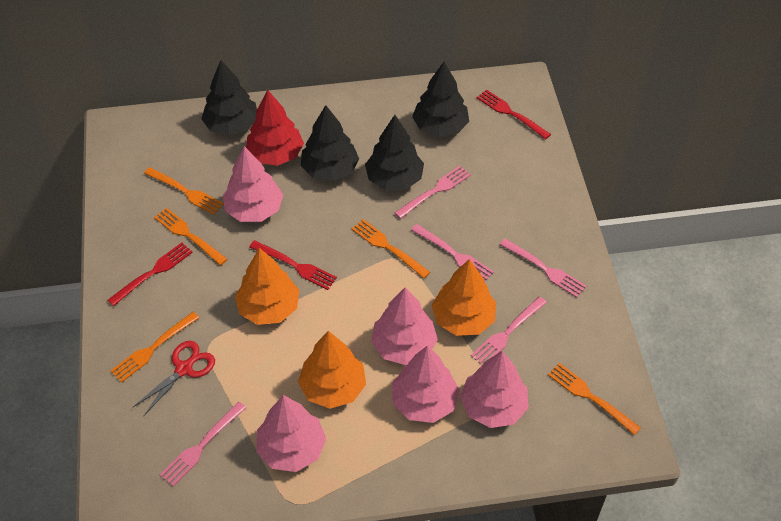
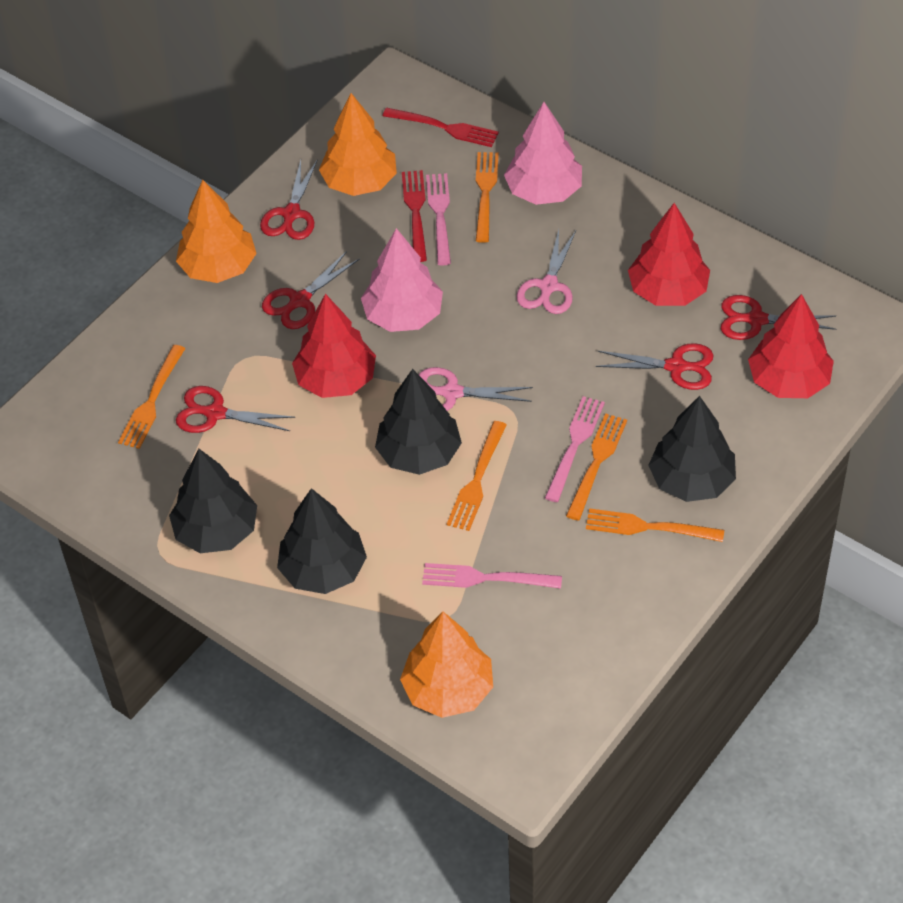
pink fork: [160,402,246,487] [395,165,471,219] [411,224,494,282] [471,296,547,365] [500,238,586,298] = 5 -> [422,563,562,589] [426,173,451,265] [545,396,605,502] = 3
pink scissors: none = 0 -> [419,367,533,411] [516,230,576,314] = 2
pink tree: [223,146,283,222] [256,395,326,472] [371,287,438,365] [392,346,460,423] [460,351,529,428] = 5 -> [361,228,443,332] [504,102,582,205] = 2
red fork: [108,242,193,306] [249,240,337,290] [477,89,551,140] = 3 -> [383,107,499,147] [402,170,427,262] = 2
red scissors: [132,341,215,417] = 1 -> [176,386,295,433] [260,159,318,240] [262,251,360,329] [596,343,714,390] [721,295,836,340] = 5
red tree: [246,89,304,166] = 1 -> [292,294,376,398] [628,203,710,306] [748,294,834,398] = 3

